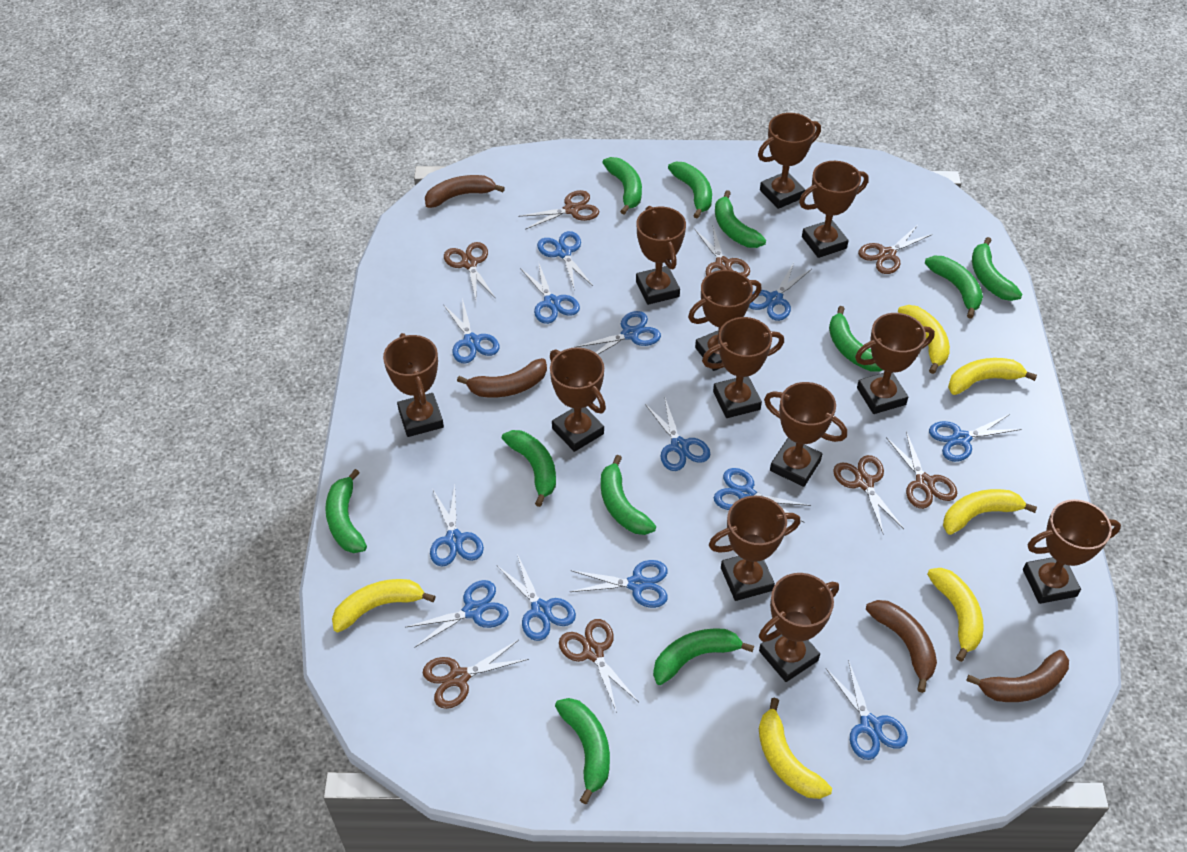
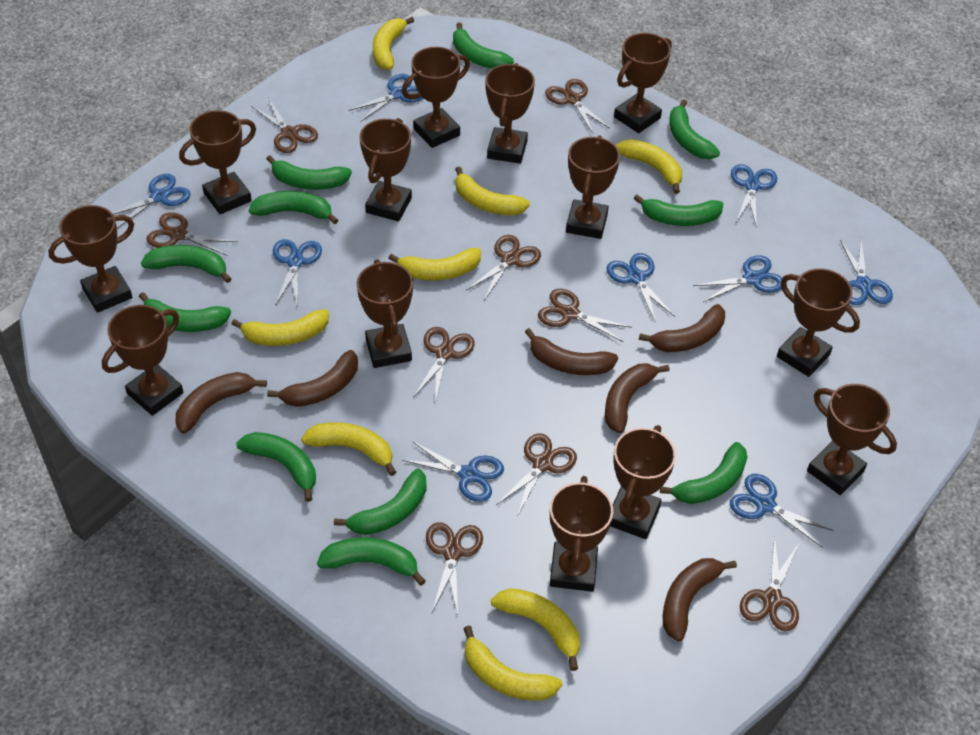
blue scissors: [406,580,509,648] [430,485,484,566] [443,298,500,364] [497,554,576,641] [520,261,580,324] [537,231,593,291] [570,560,668,608] [574,311,661,354] [645,398,710,471] [714,468,811,523] [749,263,812,321] [826,660,908,760] [929,414,1022,462] = 13 -> [112,174,191,228] [273,239,322,308] [348,74,424,122] [402,441,504,502] [606,253,675,323] [693,255,782,302] [730,474,834,547] [731,164,777,228] [840,240,893,305] = 9
brown banana: [425,175,505,208] [457,358,547,397] [866,600,937,693] [966,650,1069,702] = 4 -> [176,372,267,434] [267,350,358,407] [525,328,618,375] [605,363,670,433] [639,304,725,352] [663,558,737,641] = 6
brown scissors: [423,640,529,709] [444,242,496,300] [518,190,599,230] [559,619,639,713] [695,226,750,277] [833,455,904,535] [858,225,933,274] [886,431,957,509] = 8 -> [147,212,237,256] [251,98,318,153] [413,327,475,404] [426,522,483,615] [466,235,541,301] [496,433,577,517] [538,289,632,342] [545,79,610,133] [740,536,799,631] = 9
brown trophy: [383,333,444,437] [550,347,606,452] [636,206,686,305] [688,270,762,371] [702,317,784,418] [709,496,800,601] [758,113,821,209] [759,573,839,682] [764,382,847,487] [799,161,869,258] [855,313,935,414] [1023,499,1121,604] = 12 -> [48,205,134,313] [102,305,184,416] [179,110,256,214] [357,259,413,368] [359,118,412,221] [402,47,470,148] [485,63,535,164] [550,476,613,592] [566,135,620,239] [610,425,676,539] [614,33,672,133] [777,268,860,377] [807,384,897,495] = 13
yellow banana: [332,579,436,632] [759,698,832,799] [898,305,950,374] [927,568,984,662] [943,489,1037,535] [948,358,1037,395] = 6 -> [232,309,329,346] [301,422,396,476] [373,17,414,70] [388,248,481,280] [455,166,530,215] [463,625,562,701] [491,588,580,671] [616,139,682,194] = 8

